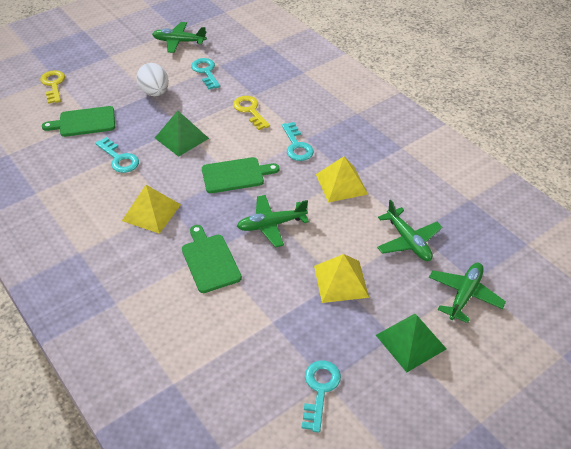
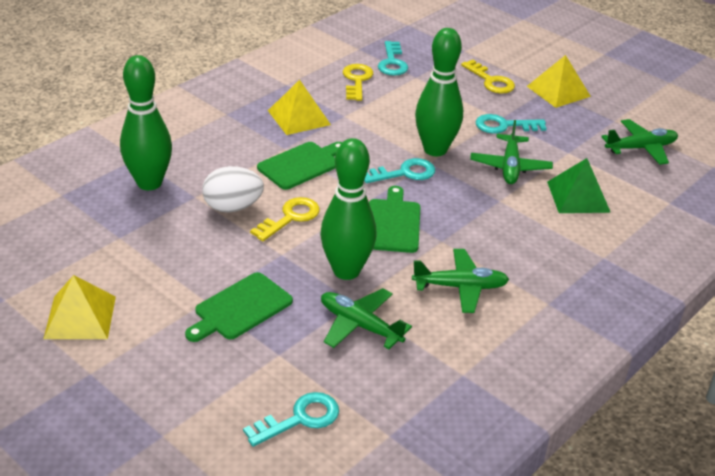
green bowling pin: none = 0 -> [120,55,172,190] [320,138,376,280] [415,28,463,156] = 3
green pyramid: [155,111,209,157] [376,314,446,372] = 2 -> [547,158,611,213] = 1
yellow key: [40,70,65,104] [233,96,270,130] = 2 -> [250,197,320,241] [343,64,373,101] [461,60,515,93] = 3

